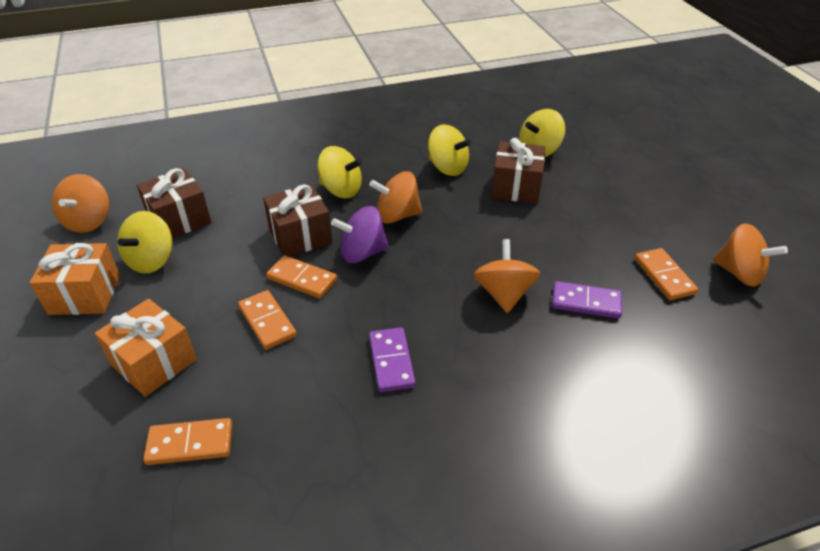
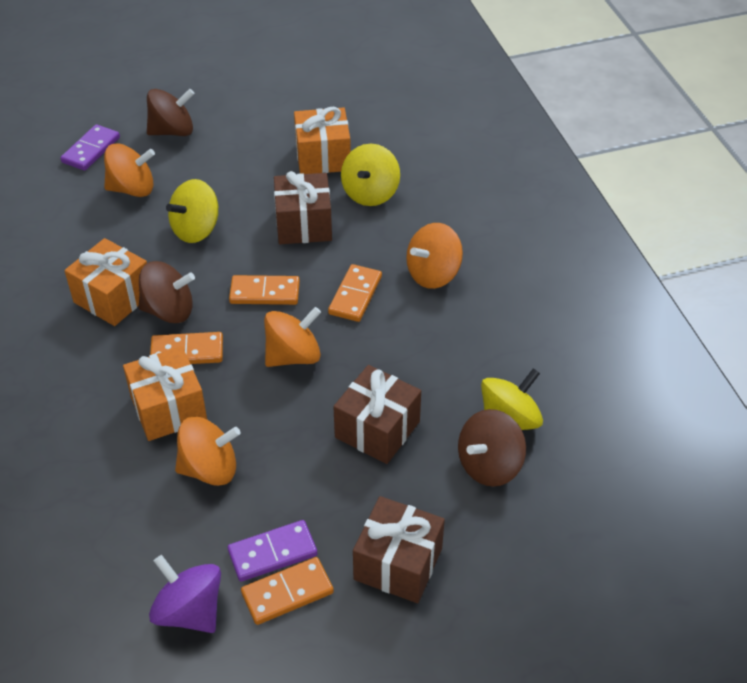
brown spinning top: none = 0 -> [138,261,195,323] [147,89,195,136] [458,409,526,487] = 3
orange gift: [30,243,120,315] [95,299,197,397] = 2 -> [64,238,147,326] [123,346,207,441] [294,107,351,174] = 3
yellow spinning top: [117,211,172,274] [317,146,362,198] [428,124,471,176] [519,109,565,157] = 4 -> [166,179,218,243] [341,144,400,206] [481,368,543,430] = 3

